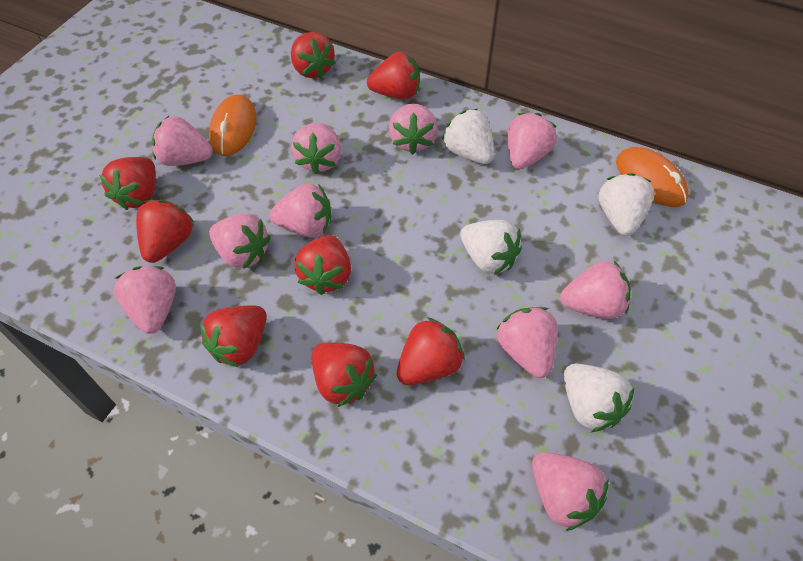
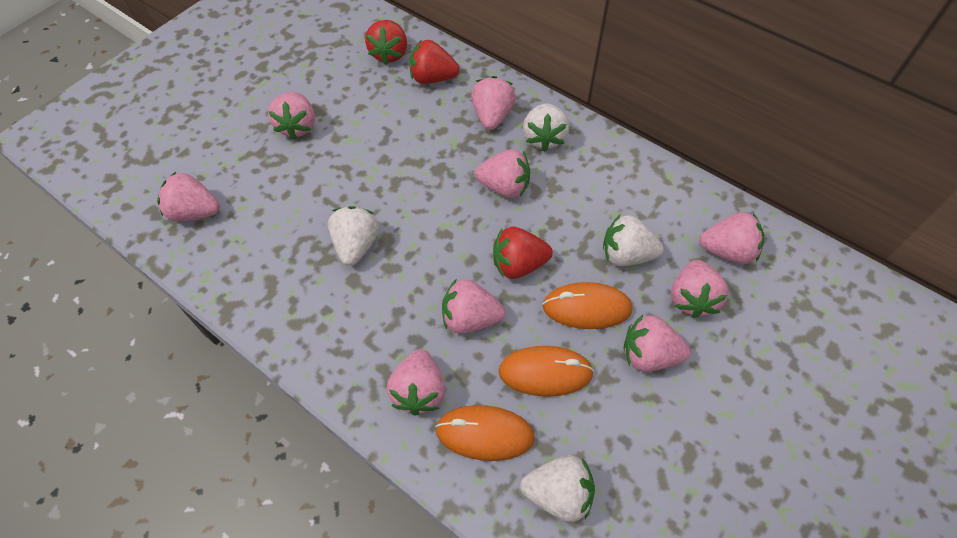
orange mouse: [209,94,256,156] [616,147,689,207] = 2 -> [435,405,535,461] [498,346,594,397] [542,282,632,329] = 3
pink strawberry: [114,266,176,334] [152,116,213,166] [209,214,271,269] [270,184,331,238] [291,123,342,175] [389,103,438,154] [496,307,557,378] [508,113,557,169] [532,452,608,531] [560,261,631,319] = 10 -> [157,172,220,222] [268,92,315,140] [387,349,446,416] [442,279,505,334] [471,76,516,130] [475,149,530,198] [624,315,691,372] [671,260,729,318] [699,212,764,264] = 9
red strawberry: [99,157,156,210] [136,200,194,263] [200,305,267,367] [291,32,336,78] [294,235,351,295] [312,343,377,407] [367,52,420,100] [397,317,465,385] = 8 -> [365,20,407,64] [409,40,460,84] [493,227,553,279] = 3

